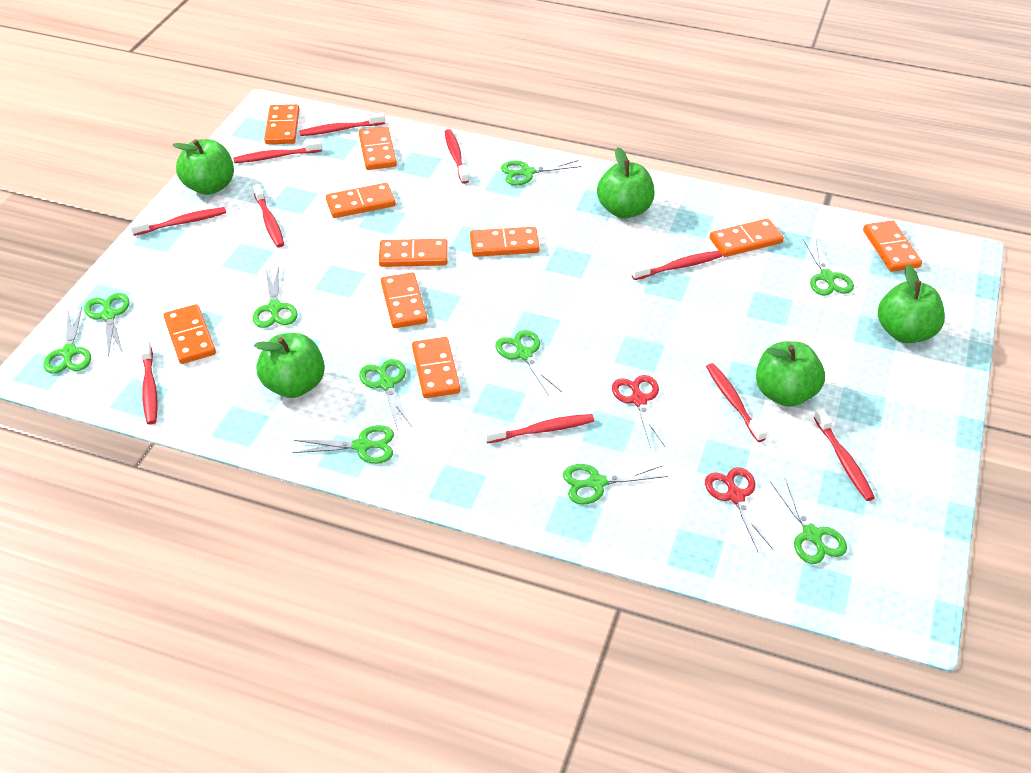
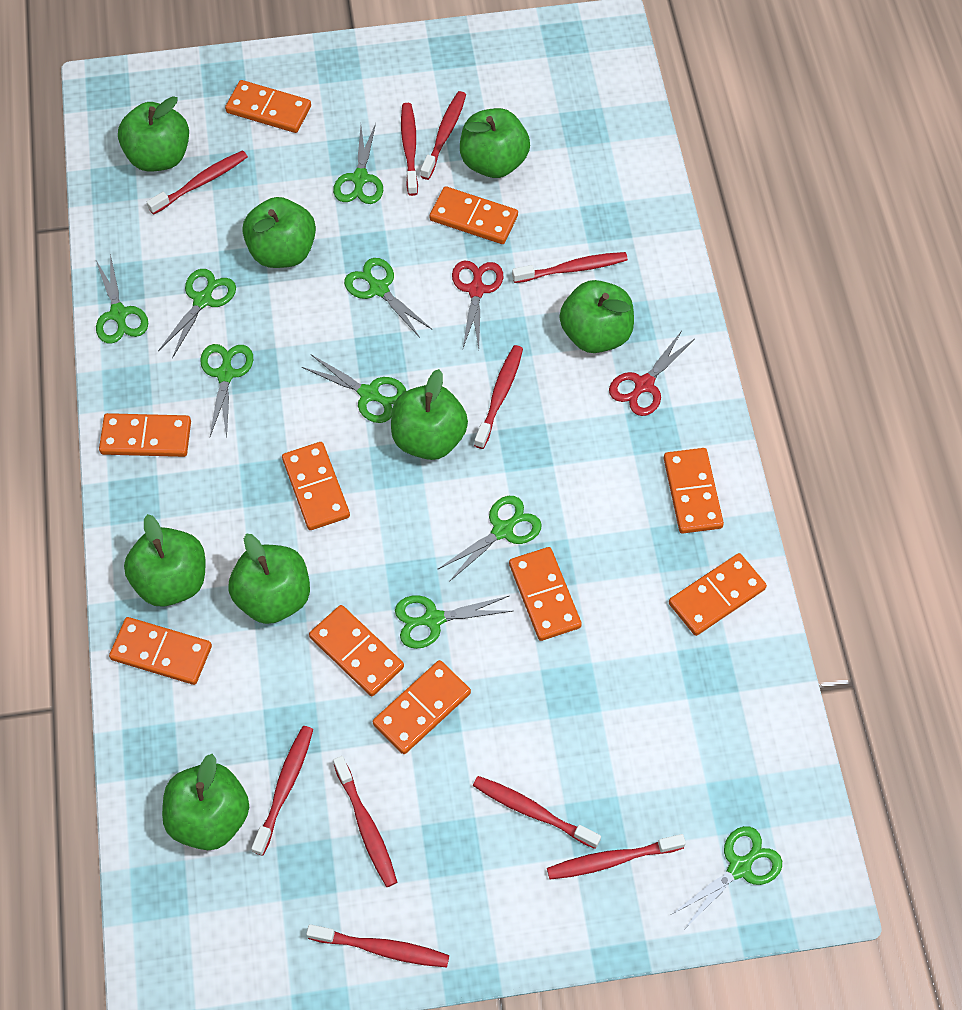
green apple: [173,139,234,195] [254,333,325,398] [597,147,655,219] [756,341,825,407] [878,265,945,343] = 5 -> [118,96,189,172] [124,514,205,607] [162,754,249,850] [229,533,310,624] [242,197,316,268] [391,369,468,460] [460,108,530,178] [560,280,634,353] = 8
green scissors: [43,307,91,374] [84,293,130,357] [253,267,298,328] [292,425,394,464] [359,359,412,430] [495,330,562,396] [501,160,582,185] [563,464,668,504] [770,478,847,564] [803,238,854,296] = 10 -> [96,254,148,344] [158,269,236,358] [200,344,253,438] [302,355,406,423] [333,123,383,204] [344,258,432,338] [395,595,512,649] [437,496,542,582] [671,826,782,928] = 9

